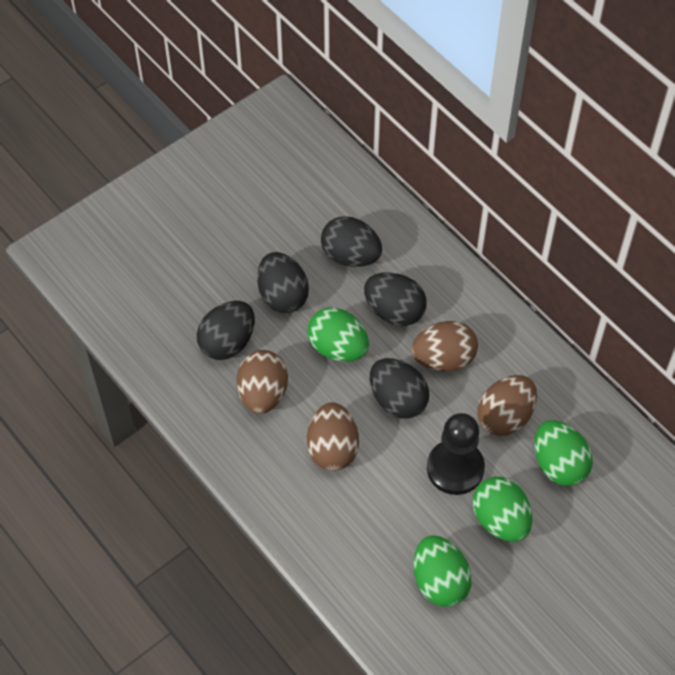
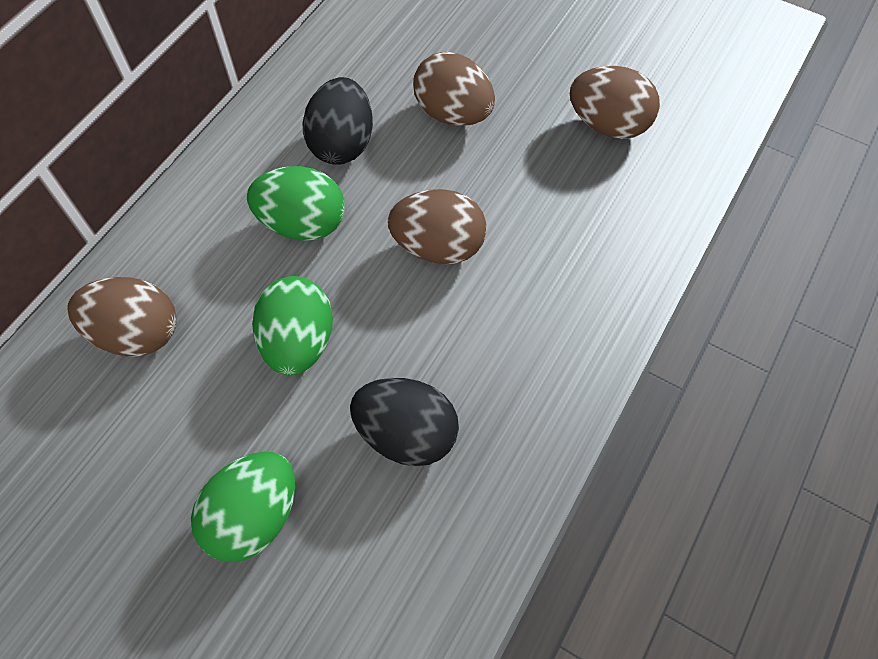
black egg: [197,301,255,360] [257,252,309,313] [321,216,382,267] [364,272,427,326] [370,358,429,419] = 5 -> [302,77,373,165] [350,378,459,466] = 2
black pawn: [427,413,485,495] = 1 -> none = 0
green egg: [308,307,369,362] [414,535,472,607] [473,477,532,542] [534,420,593,486] = 4 -> [191,452,295,562] [247,166,345,241] [252,276,333,375] = 3

